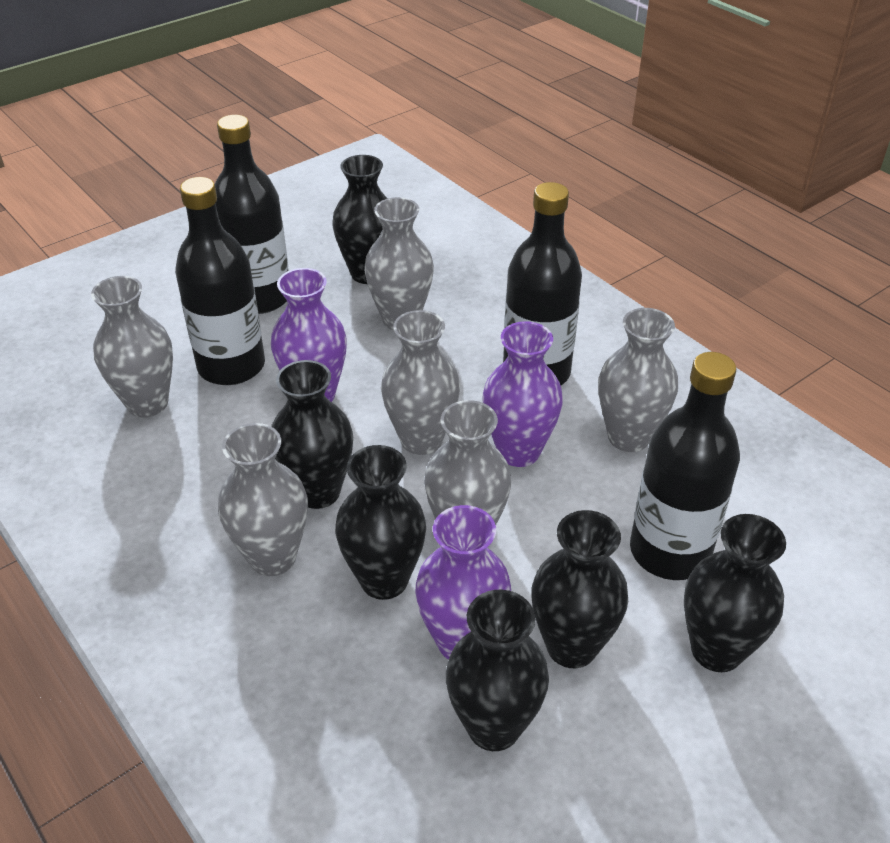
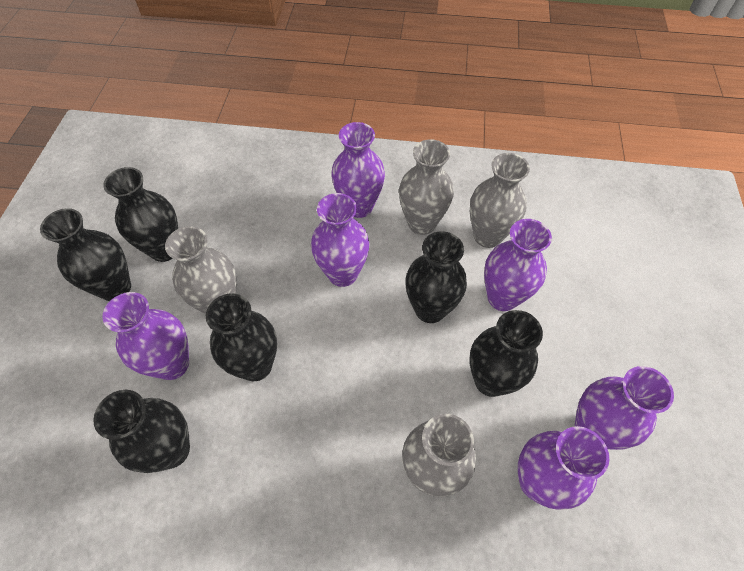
black bottle: [175,177,265,385] [215,115,288,314] [503,182,582,385] [630,352,740,580] = 4 -> none = 0
grey vase: [91,276,173,417] [218,423,308,576] [364,197,434,330] [381,310,460,455] [424,400,511,525] [598,308,678,452] = 6 -> [165,226,237,314] [399,139,454,235] [402,414,476,497] [470,153,530,248] = 4
purple vase: [271,268,347,402] [415,505,511,660] [482,321,563,467] = 3 -> [102,292,189,380] [311,193,370,287] [331,122,385,218] [484,219,552,311] [518,426,609,510] [574,366,674,450] = 6

